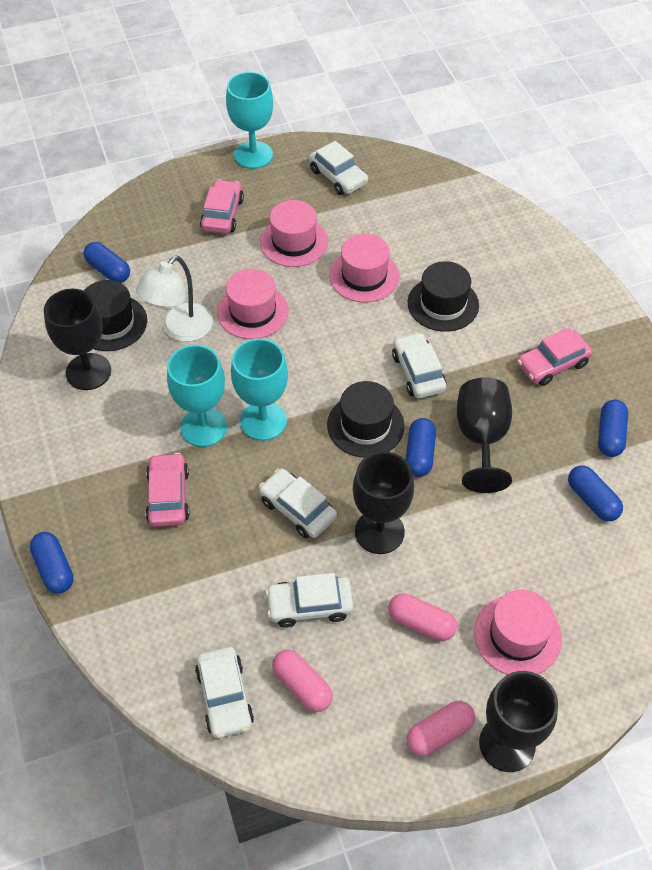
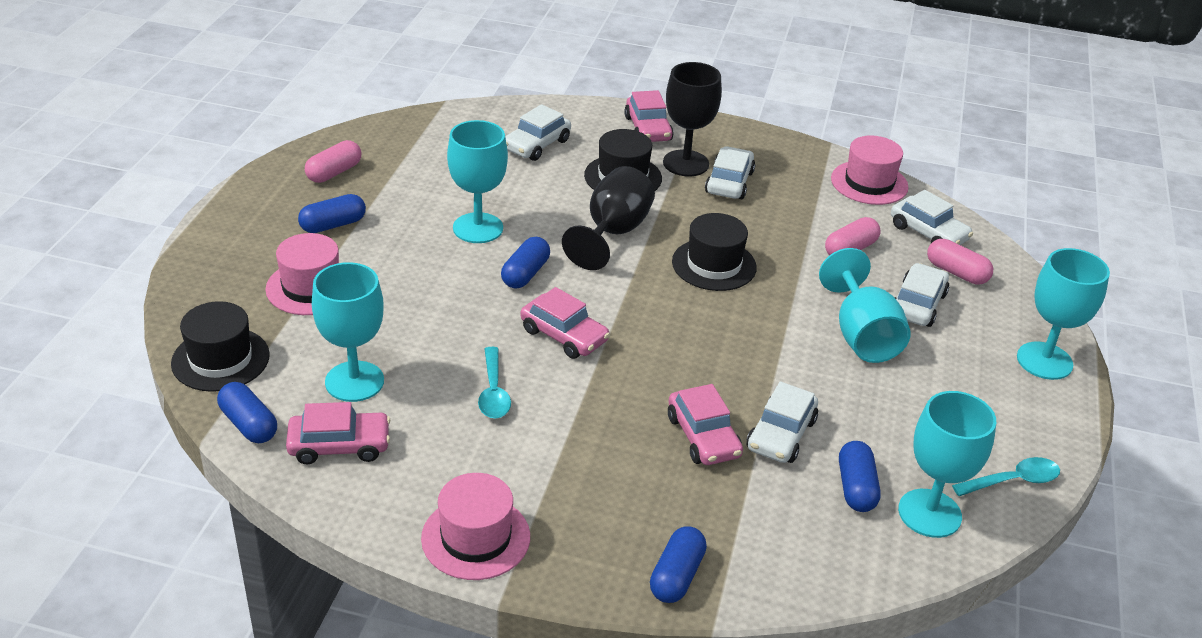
black goblet: [44,289,111,390] [353,451,414,554] [457,377,512,493] [479,671,558,772] = 4 -> [562,166,655,270] [663,62,722,176] = 2
pink car: [146,453,189,527] [200,179,244,234] [517,327,593,386] = 3 -> [286,402,390,464] [520,287,610,359] [624,90,673,142] [668,384,743,465] = 4
pink hat: [217,269,289,339] [260,200,328,267] [329,234,399,303] [474,590,562,675] = 4 -> [266,233,339,315] [421,473,530,580] [831,135,909,205] = 3
turquoise goblet: [167,345,227,447] [226,72,273,169] [231,338,288,441] = 3 -> [312,262,384,402] [447,120,508,243] [819,248,911,363] [898,391,996,538] [1017,248,1110,380] = 5
turquoise spoon: none = 0 -> [478,347,511,419] [952,457,1060,496] = 2
white lamp: [136,256,213,342] = 1 -> none = 0

